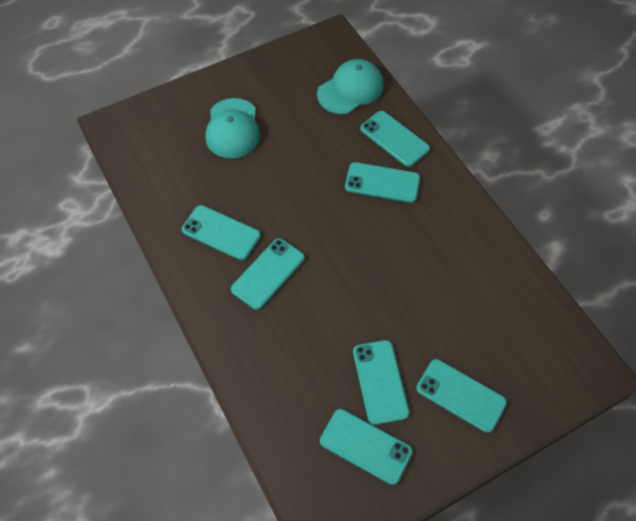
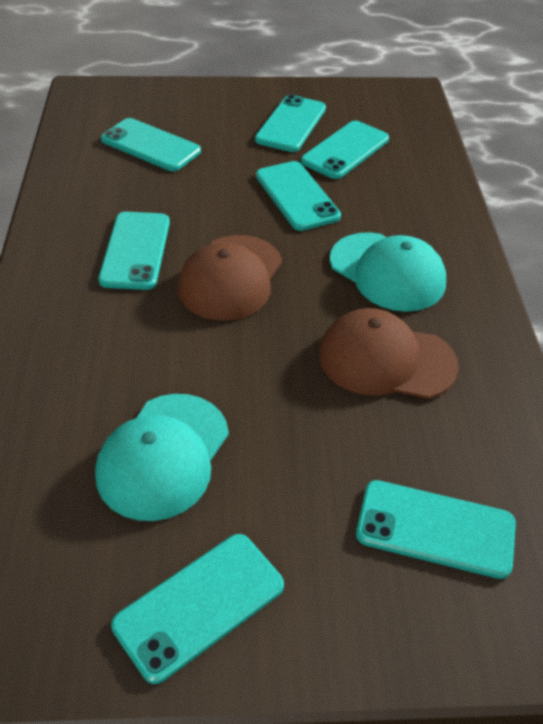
brown cap: none = 0 -> [178,235,282,320] [319,308,459,399] = 2

